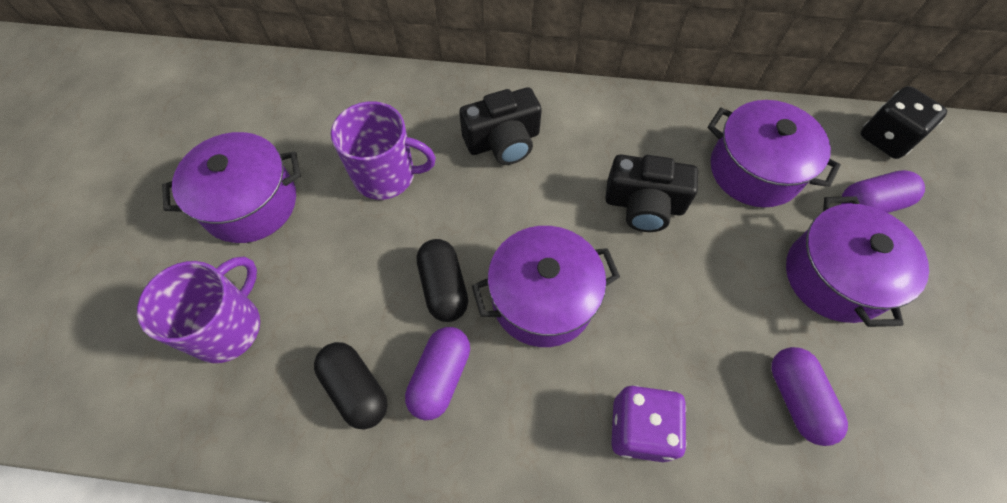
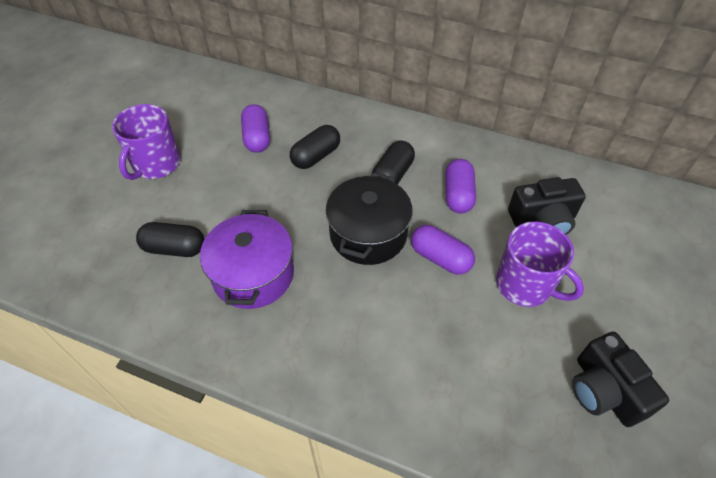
black capsule: [314,342,388,430] [417,239,468,322] = 2 -> [136,222,205,257] [290,125,340,169] [372,141,415,184] = 3
black dice: [860,86,947,159] = 1 -> none = 0
black pot: none = 0 -> [326,172,413,265] = 1
purple dice: [611,385,687,462] = 1 -> none = 0
purple pot: [162,132,301,243] [472,226,620,347] [708,100,841,208] [786,196,929,327] = 4 -> [200,210,294,309] = 1

